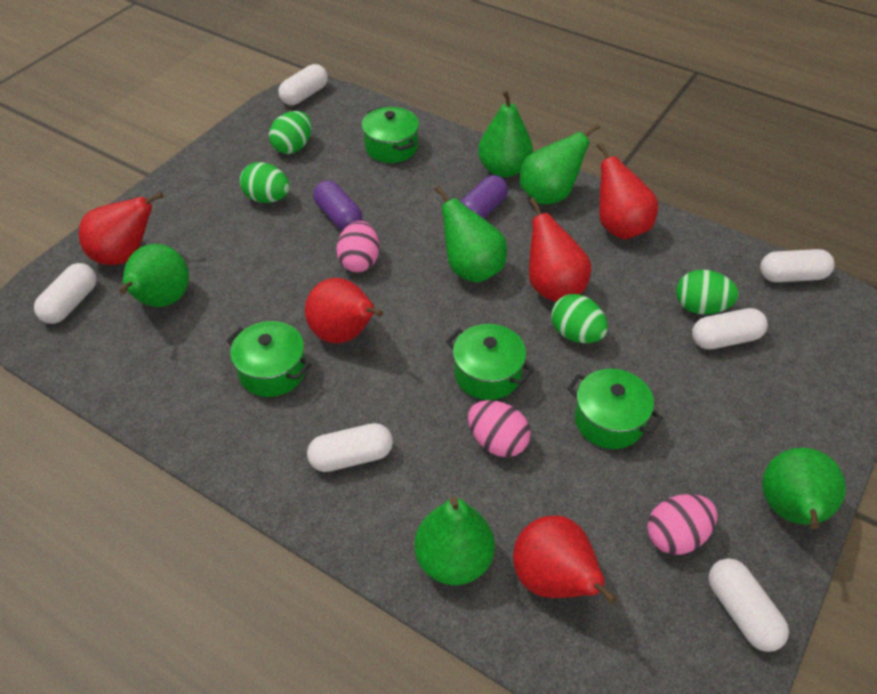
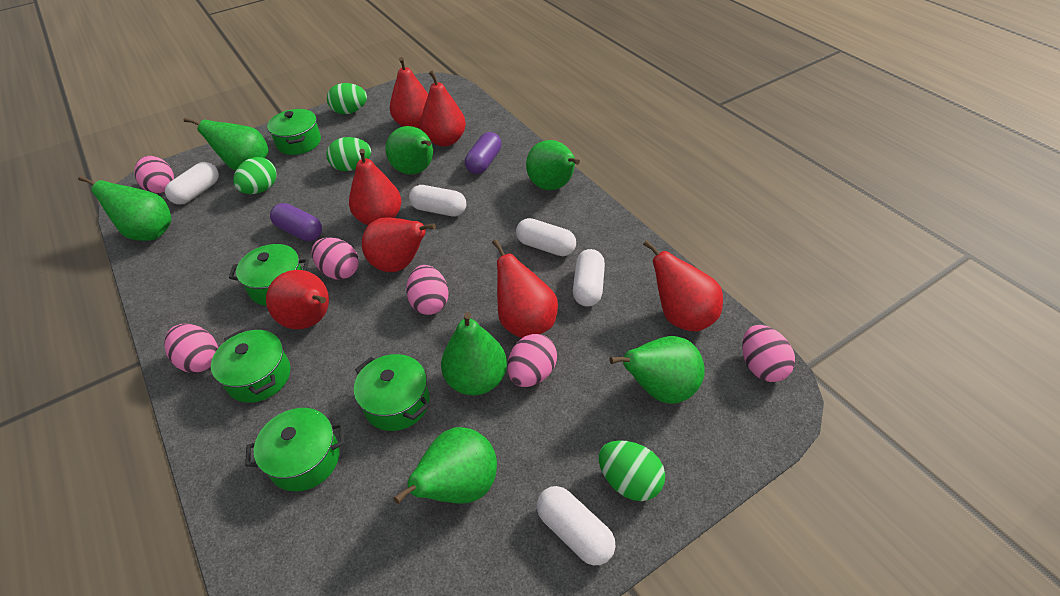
green pear: [119,244,189,307] [414,497,495,585] [434,185,507,283] [478,90,533,177] [520,123,600,205] [762,448,846,529] = 6 -> [78,176,171,241] [184,117,269,171] [385,126,433,175] [393,427,497,504] [441,312,507,395] [526,140,580,190] [609,336,705,404] = 7
green pot: [227,321,311,397] [362,107,419,163] [446,324,533,400] [567,369,663,449] = 4 -> [211,329,291,403] [229,244,309,306] [245,408,345,491] [267,109,321,155] [354,354,430,431] = 5
pink egg: [336,221,380,272] [468,400,531,457] [647,494,717,555] = 3 -> [134,156,174,194] [164,324,218,373] [312,237,359,280] [406,265,449,315] [508,334,557,387] [742,325,795,382] = 6
red pear: [79,192,163,265] [305,278,383,343] [513,515,617,604] [529,198,591,302] [597,142,658,239] = 5 -> [266,270,329,329] [349,149,401,225] [362,217,436,272] [390,57,428,129] [420,70,466,147] [492,239,558,338] [643,240,723,332] = 7
white capsule: [34,263,97,324] [279,64,328,105] [307,423,393,472] [692,308,768,350] [708,558,789,652] [760,249,834,282] = 6 -> [165,162,219,205] [409,185,466,216] [516,218,576,256] [537,486,615,565] [573,249,605,307] = 5

